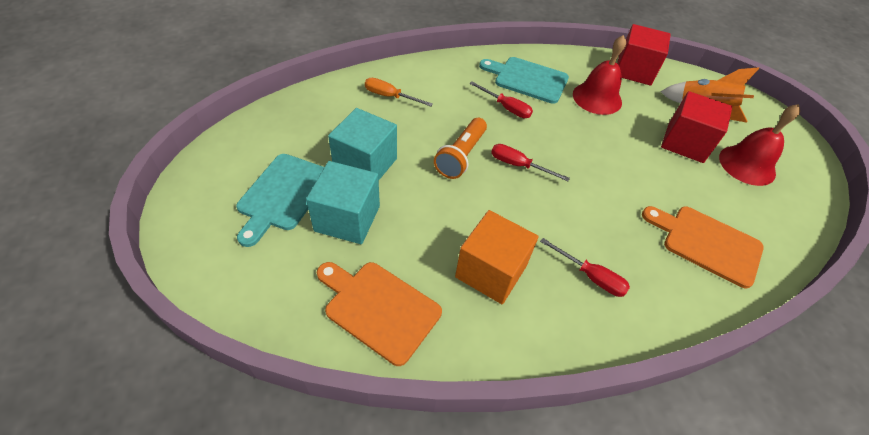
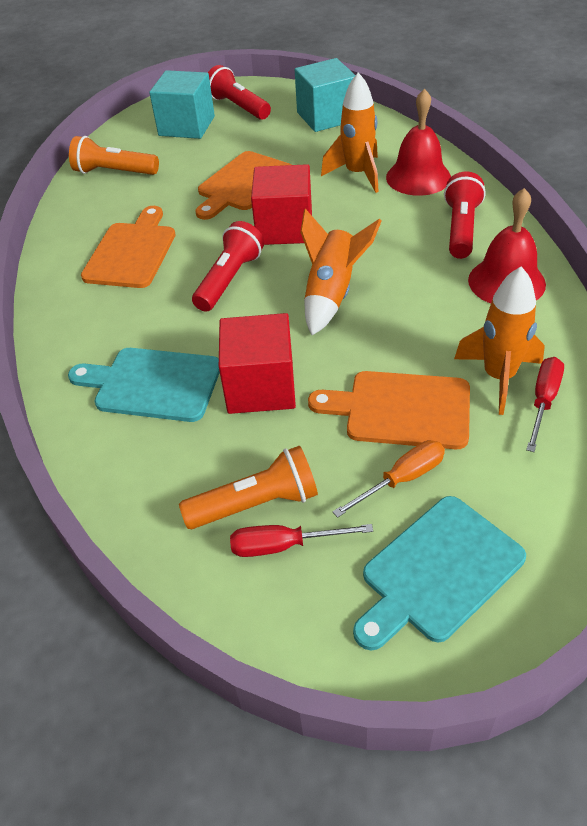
orange cube: [455,210,539,304] = 1 -> none = 0
orange cutting board: [317,262,442,366] [642,206,764,288] = 2 -> [81,206,176,288] [196,151,292,220] [308,371,470,449] = 3
orange flashlight: [434,118,487,179] = 1 -> [69,136,159,175] [179,446,318,529] = 2
orange rocket: [660,67,759,122] = 1 -> [300,209,382,335] [321,72,379,193] [454,266,545,415] = 3
red flashlight: none = 0 -> [192,221,264,312] [208,65,271,120] [444,171,486,259] = 3
red screwdriver: [469,82,533,118] [491,144,570,181] [540,238,630,297] = 3 -> [230,524,373,557] [526,357,564,452] = 2

